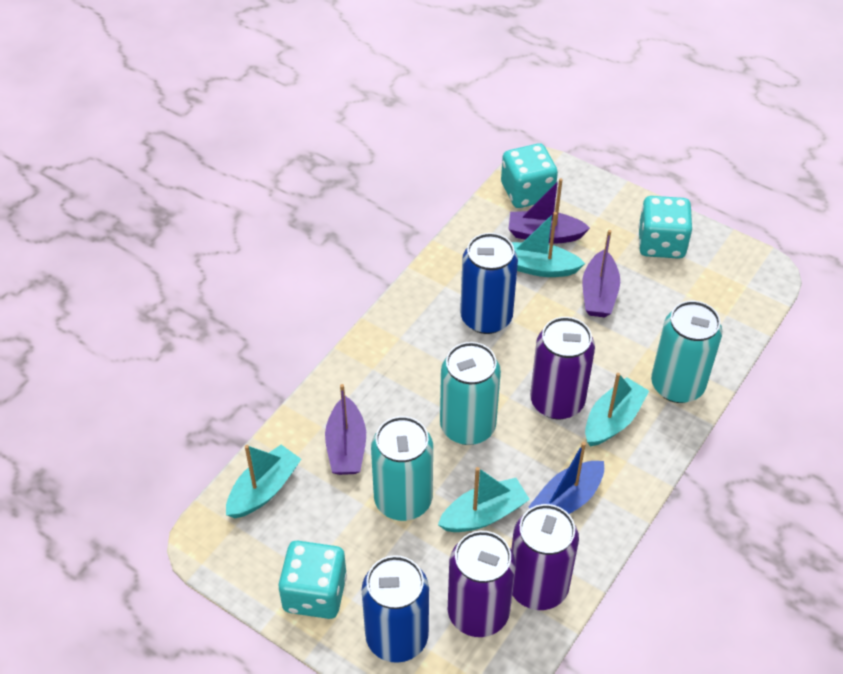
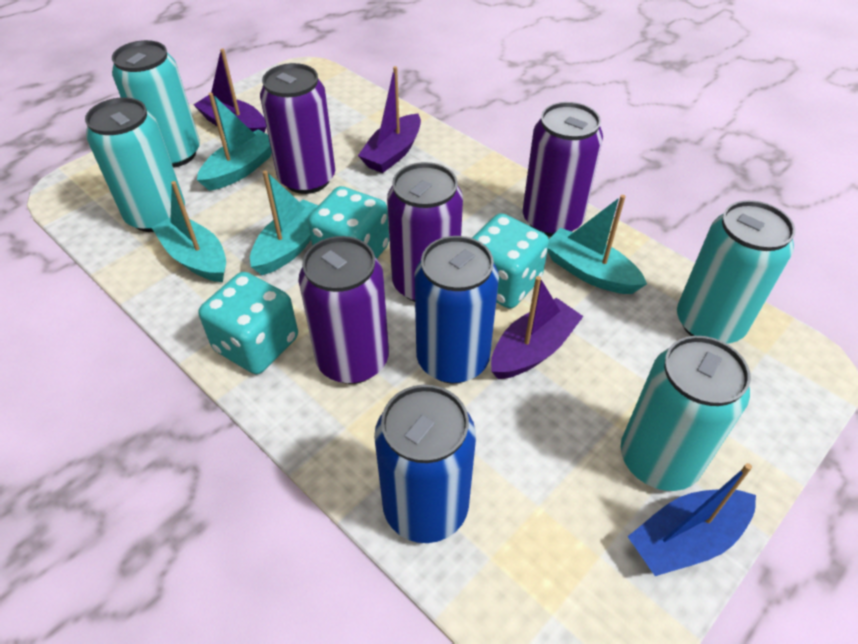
purple can: [448,531,516,637] [511,504,579,610] [530,317,595,419] = 3 -> [260,63,335,194] [298,236,389,384] [387,162,463,302] [523,102,603,237] = 4
turquoise can: [371,416,433,521] [440,342,501,445] [651,301,722,403] = 3 -> [85,97,185,232] [112,40,200,168] [621,336,751,491] [677,200,795,344] = 4

